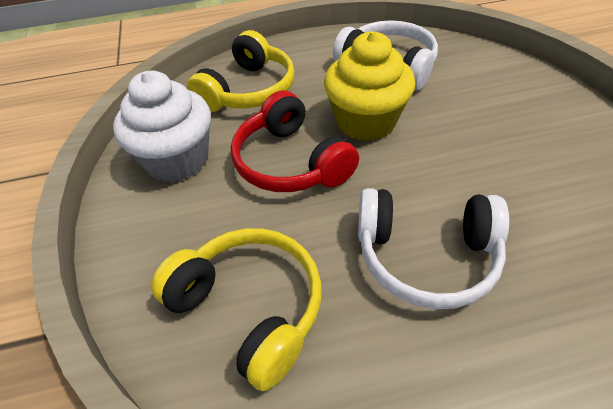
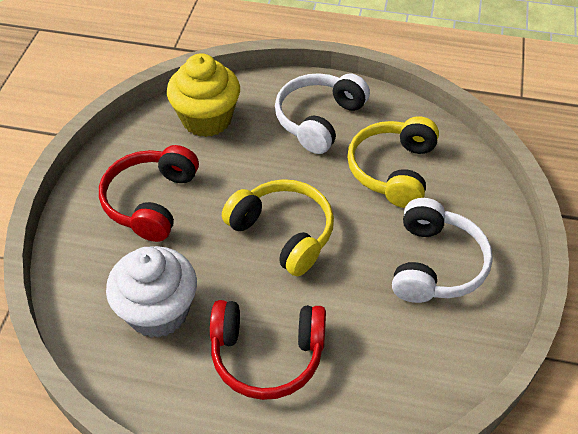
red headphones: [231,91,359,192] = 1 -> [99,145,199,242] [210,300,326,400] = 2

